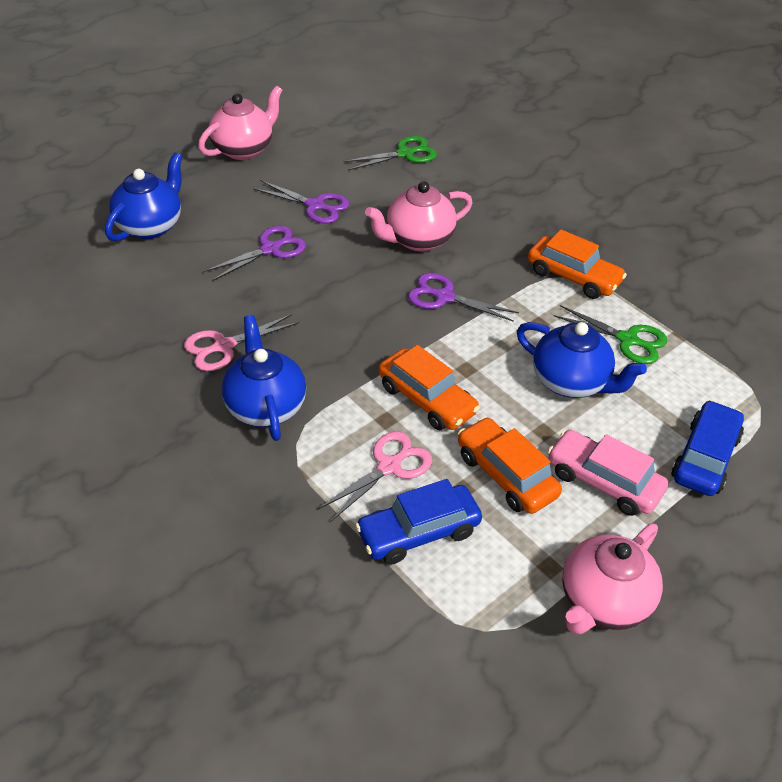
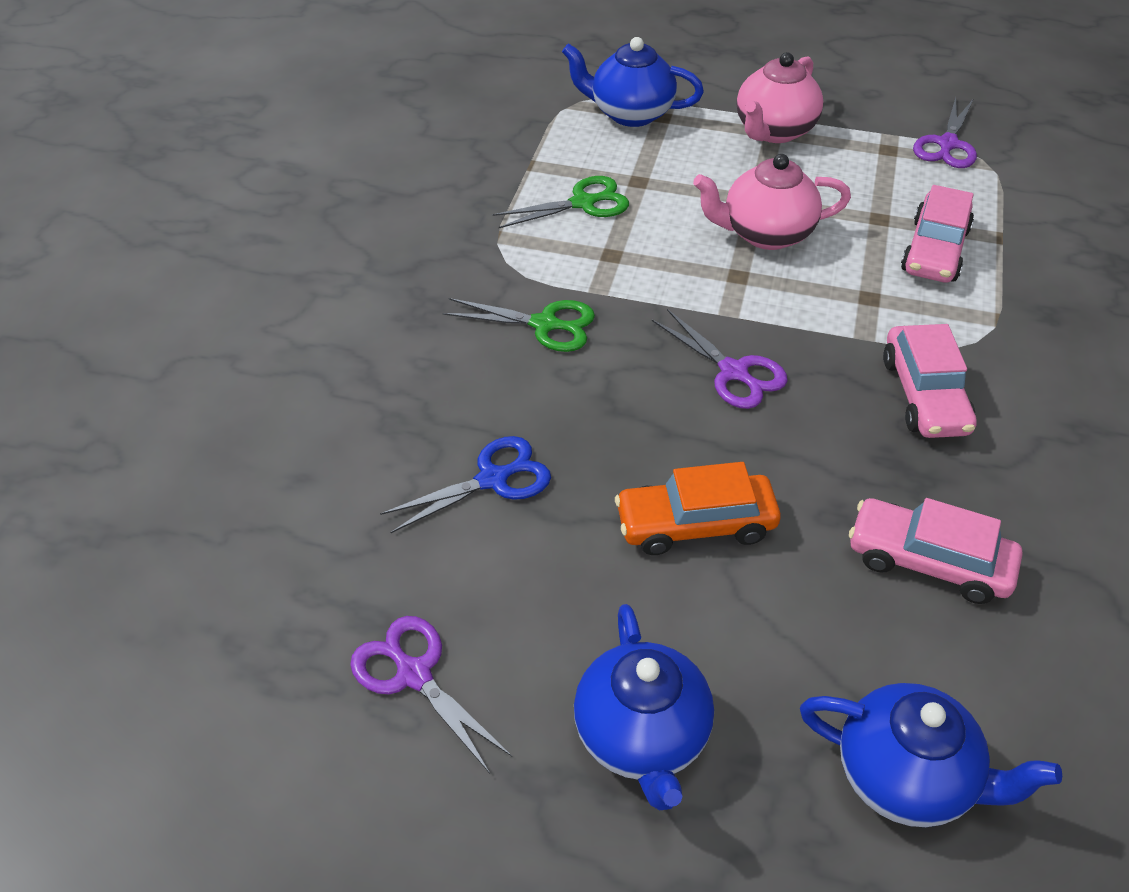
blue car: [355,479,482,565] [671,400,744,496] = 2 -> none = 0
blue scissors: none = 0 -> [380,436,551,533] = 1
orange car: [379,345,480,430] [458,417,562,514] [528,229,627,299] = 3 -> [615,462,781,555] = 1
pink car: [548,430,668,516] = 1 -> [849,498,1022,604] [883,324,977,438] [901,185,974,283] = 3
pink scissors: [184,314,299,371] [317,431,432,522] = 2 -> none = 0
pink teapot: [198,86,283,160] [365,181,473,252] [562,523,663,634] = 3 -> [693,154,851,250] [737,52,823,143] = 2

